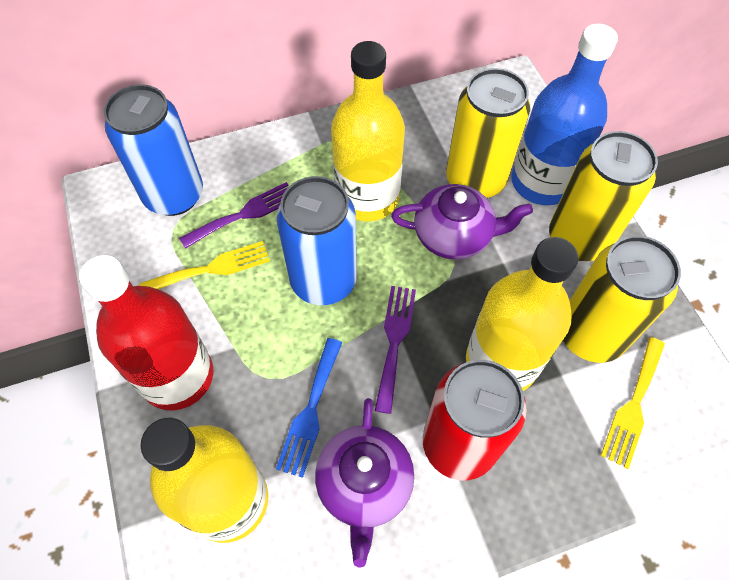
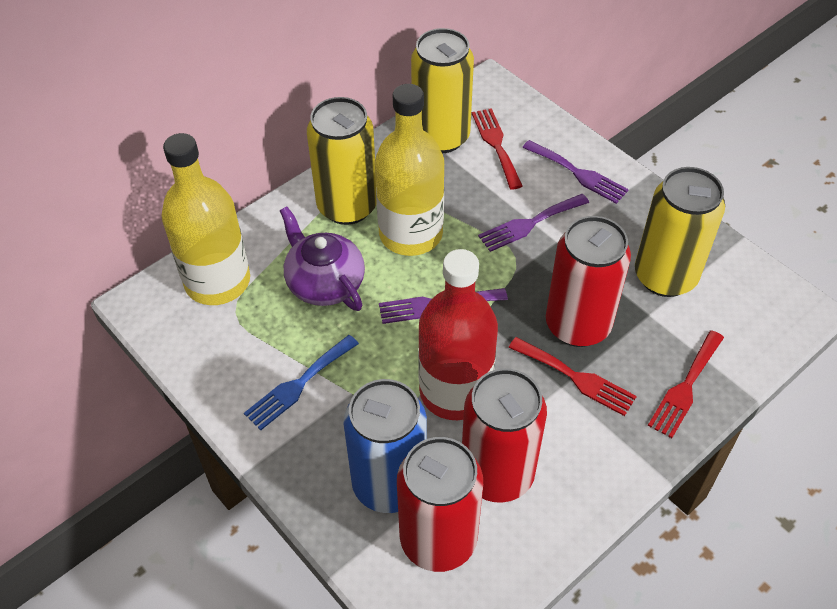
blue bottle: [511,24,618,205] = 1 -> none = 0
blue can: [104,85,203,216] [276,176,357,305] = 2 -> [343,379,427,513] = 1
purple fork: [179,182,289,249] [375,286,416,414] = 2 -> [379,288,508,324] [478,194,589,252] [522,140,629,204] = 3
purple teapot: [315,398,414,568] [391,184,533,260] = 2 -> [280,207,365,311] = 1
red can: [423,360,526,480] = 1 -> [397,437,483,572] [462,368,547,503] [546,216,631,347] = 3
red fork: none = 0 -> [472,108,523,190] [508,337,637,416] [648,330,724,438] = 3
yellow bottle: [140,418,268,543] [331,41,405,222] [466,237,578,391] = 3 -> [162,133,250,305] [375,84,444,256] = 2
yellow fork: [139,241,270,289] [601,337,665,469] = 2 -> none = 0

